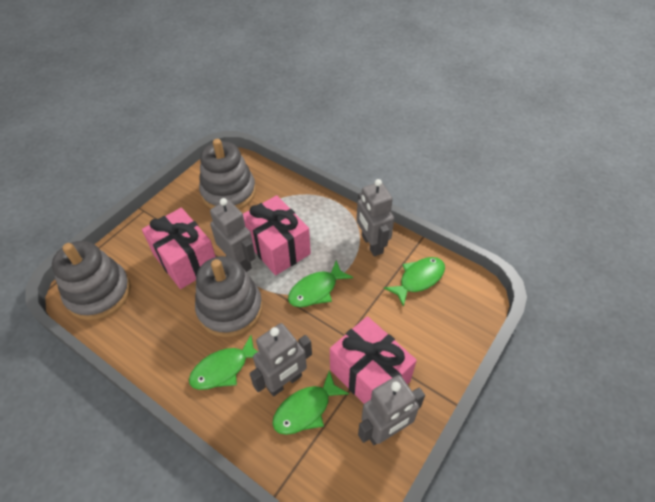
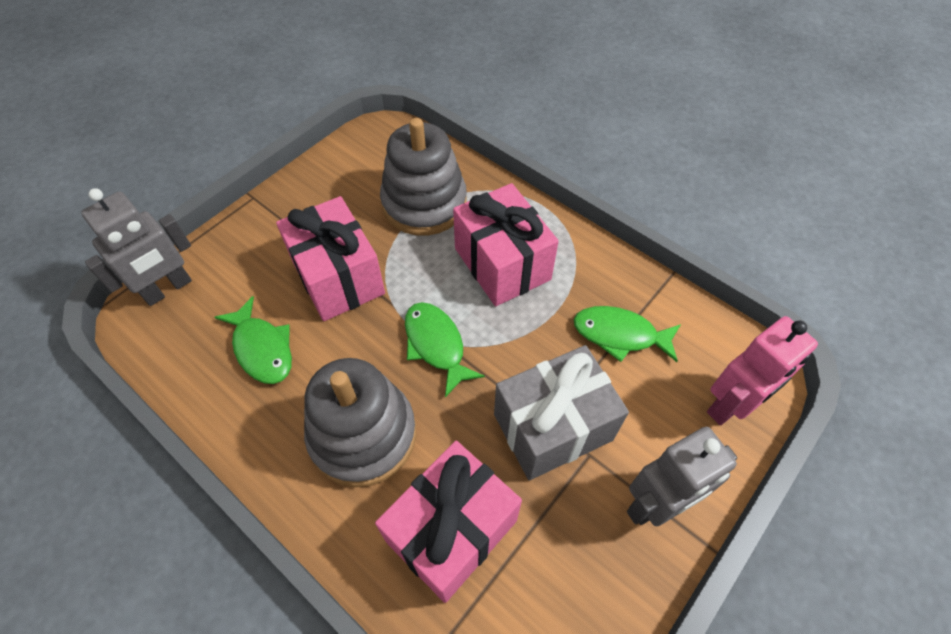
green fish: [189,335,258,390] [272,370,349,435] [288,260,353,307] [384,257,445,307] = 4 -> [214,296,292,384] [405,302,485,397] [574,306,681,362] = 3
grey gift: none = 0 -> [494,345,629,480] = 1
grey robot: [210,198,255,272] [249,323,312,397] [356,179,394,256] [358,375,425,445] = 4 -> [81,188,192,306] [627,427,737,526] = 2
grey stacking toy: [52,241,131,320] [195,256,263,337] [199,139,256,209] = 3 -> [304,358,416,487] [380,118,467,236] = 2
pink robot: none = 0 -> [707,316,818,425] = 1

